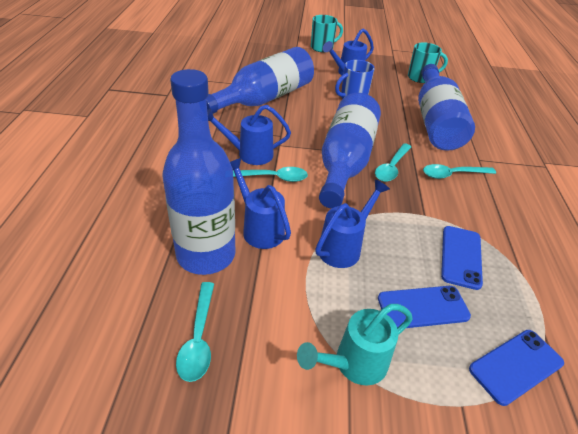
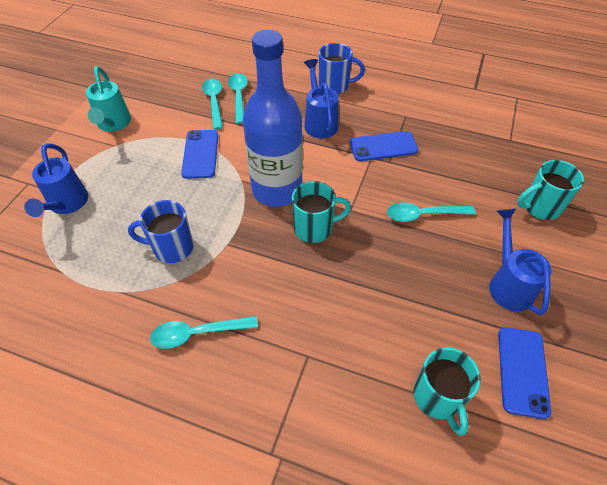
blue bottle: [162,69,236,275] [206,47,314,114] [319,93,381,208] [418,64,475,151] = 4 -> [243,30,303,207] = 1
blue mug: [335,60,375,98] = 1 -> [128,200,194,263] [319,43,365,94] = 2
blue watering can: [207,105,291,165] [230,158,291,249] [315,180,390,268] [323,28,374,75] = 4 -> [24,143,88,217] [304,59,339,139] [489,208,552,315] = 3
turquoise mug: [311,15,343,52] [408,42,448,83] = 2 -> [292,181,351,243] [413,347,481,436] [517,160,584,220] = 3

